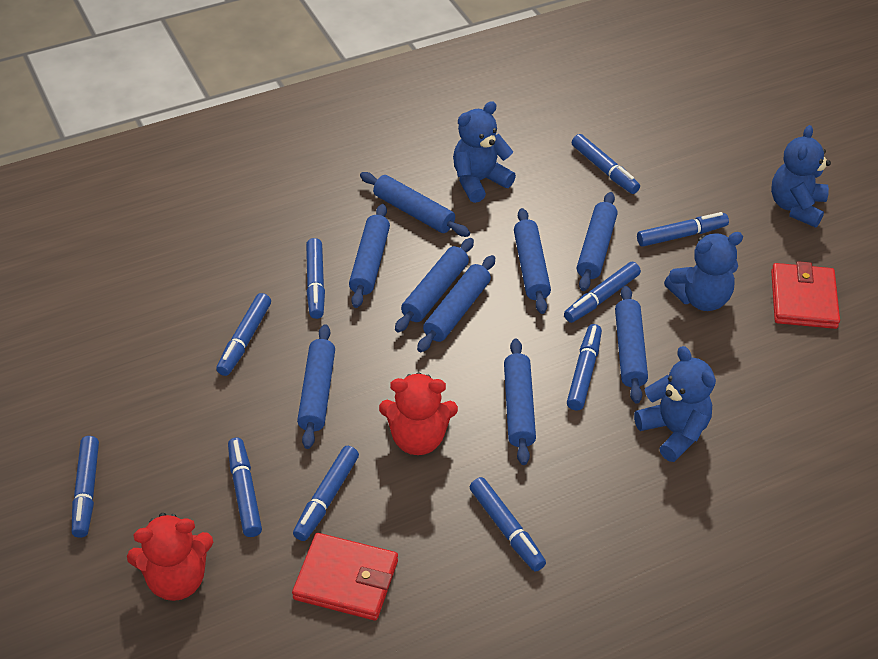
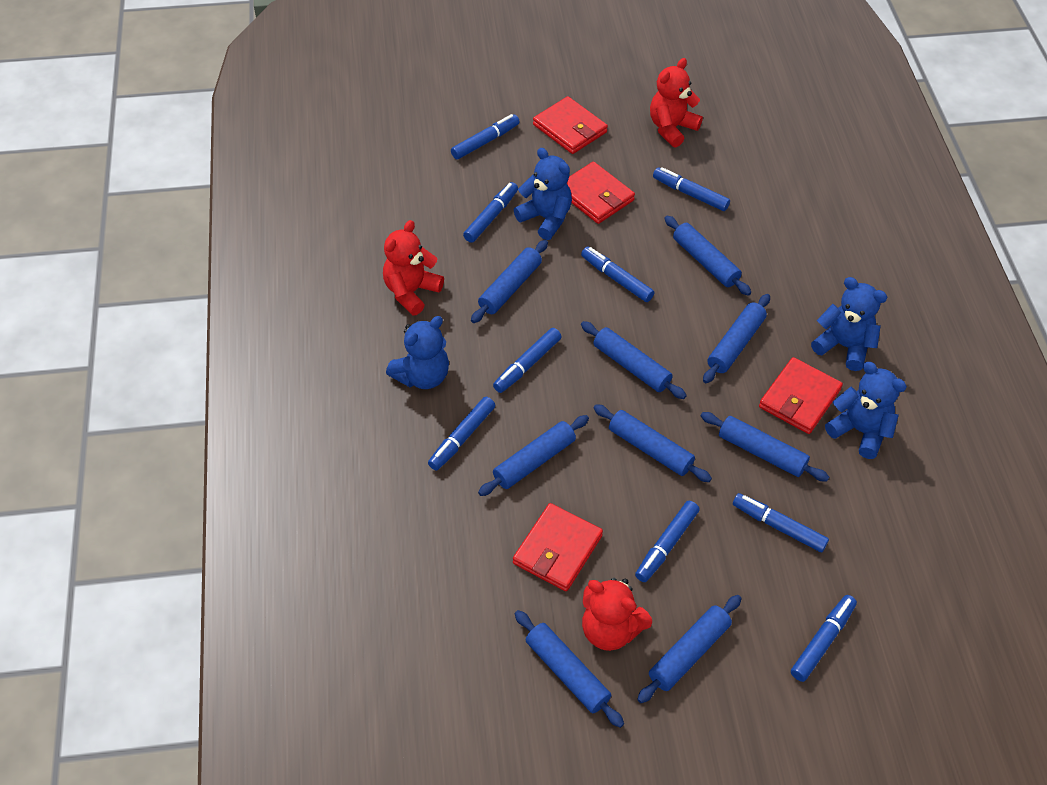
blue marker: [72,436,99,538] [216,293,271,376] [228,437,262,537] [293,446,359,541] [306,238,325,319] [470,477,546,571] [564,262,641,323] [567,324,602,411] [572,134,640,194] [637,212,729,247] = 10 -> [428,397,495,471] [451,114,520,159] [463,182,518,243] [493,328,561,393] [581,247,654,302] [635,501,700,582] [653,167,730,211] [733,493,829,552] [791,595,857,682] = 9
red teddy bear: [127,513,213,601] [379,372,458,455] = 2 -> [383,220,444,315] [582,578,652,651] [650,58,703,148] = 3
red wallet: [292,533,398,620] [771,261,840,329] = 2 -> [513,503,603,591] [533,96,608,154] [567,162,635,224] [759,357,843,434] = 4

